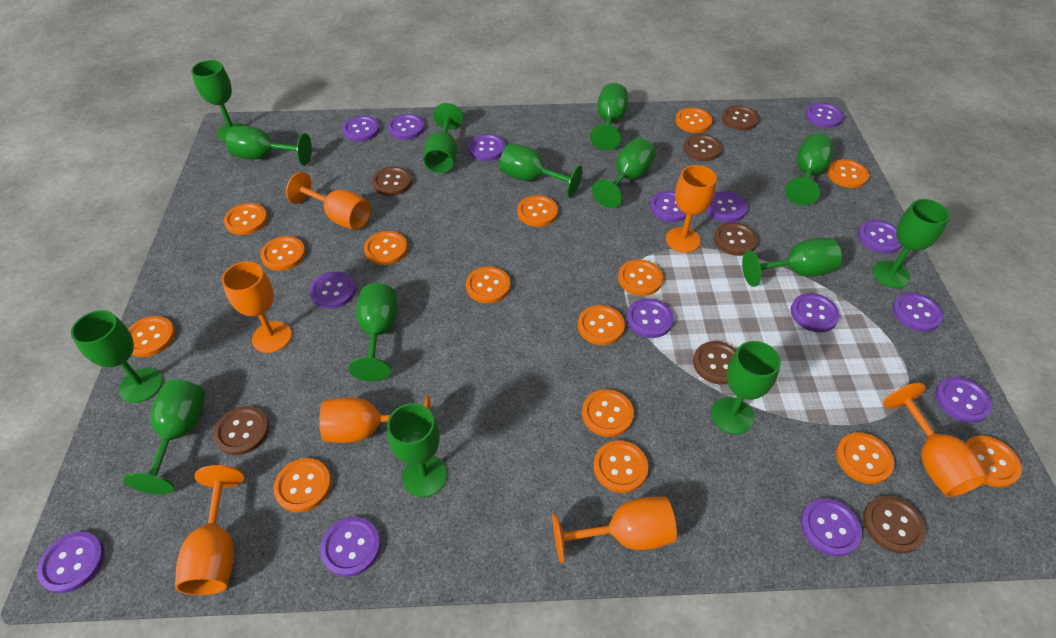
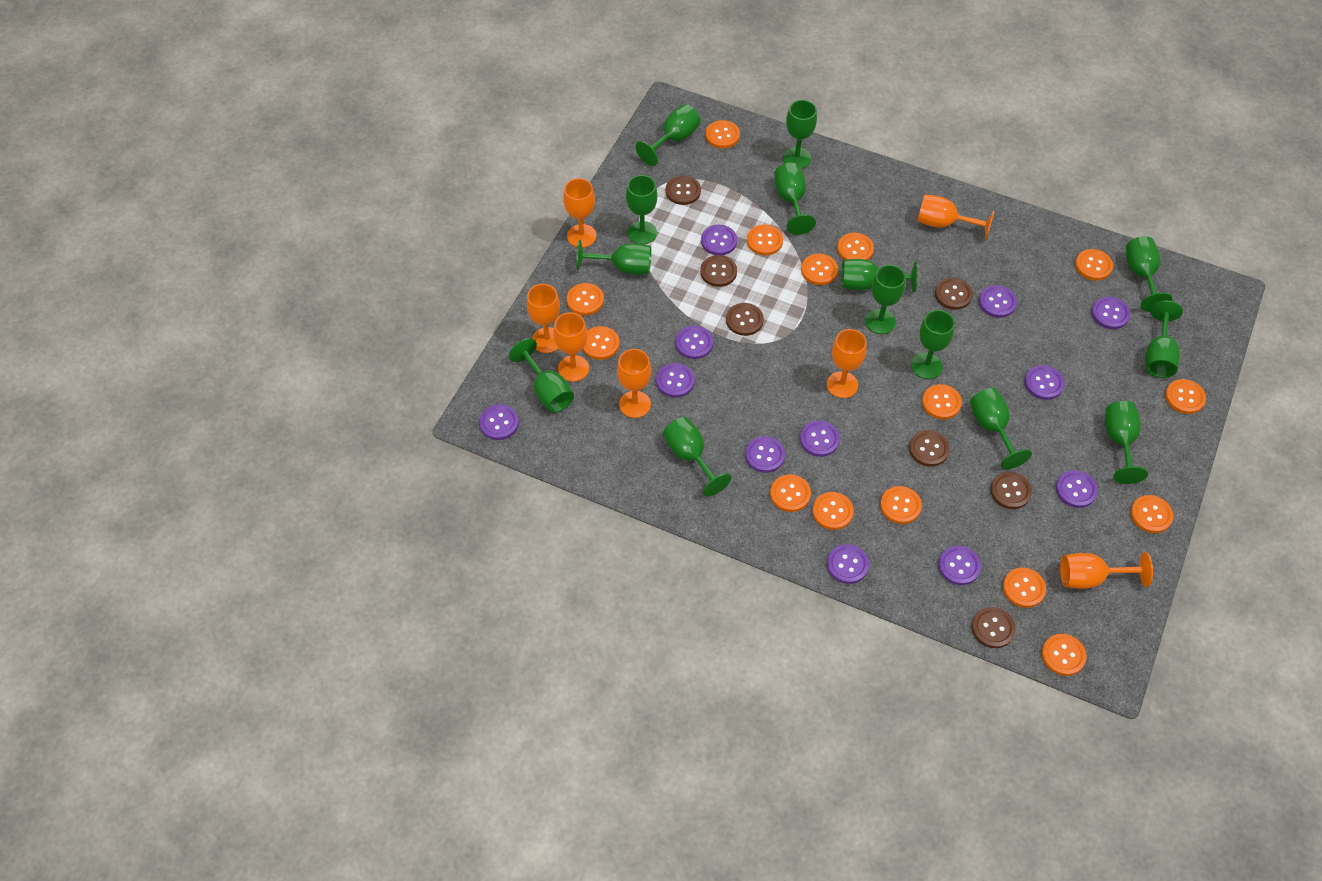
purple button: [37,532,104,593] [309,271,356,309] [320,517,381,577] [342,116,380,142] [388,114,424,140] [468,134,505,161] [627,298,674,338] [650,191,686,222] [706,191,748,222] [791,293,840,332] [800,498,862,557] [805,103,843,128] [858,220,902,253] [892,293,943,332] [935,377,992,423] = 15 -> [479,404,519,440] [656,363,695,398] [675,326,713,359] [701,225,737,255] [745,436,785,473] [800,421,840,457] [827,544,869,584] [938,546,981,585] [979,285,1017,318] [1025,365,1065,400] [1056,470,1098,508] [1091,297,1130,329] = 12

